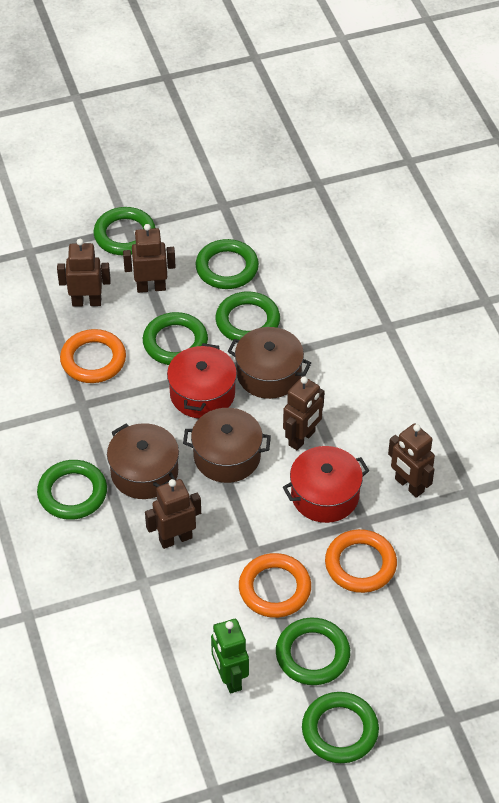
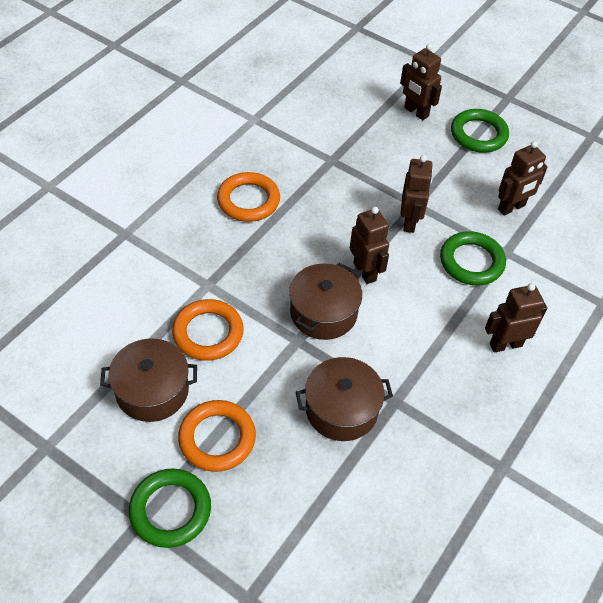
green ring: [37,460,107,520] [93,207,155,255] [143,312,208,365] [195,239,259,289] [216,292,280,341] [276,618,350,685] [302,692,379,763] = 7 -> [129,468,211,548] [440,231,506,286] [451,109,509,152] = 3
green robot: [211,619,249,694] = 1 -> none = 0
red pot: [167,343,237,418] [283,446,369,523] = 2 -> none = 0

